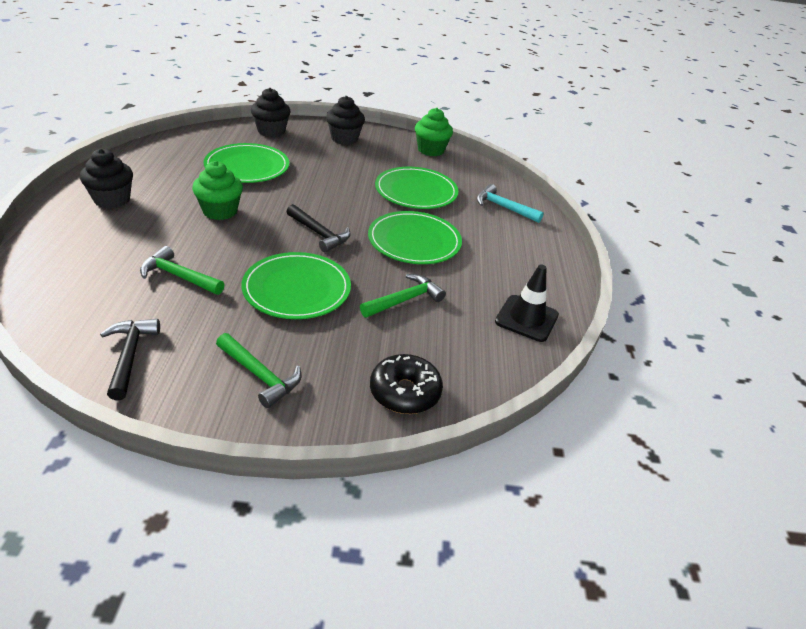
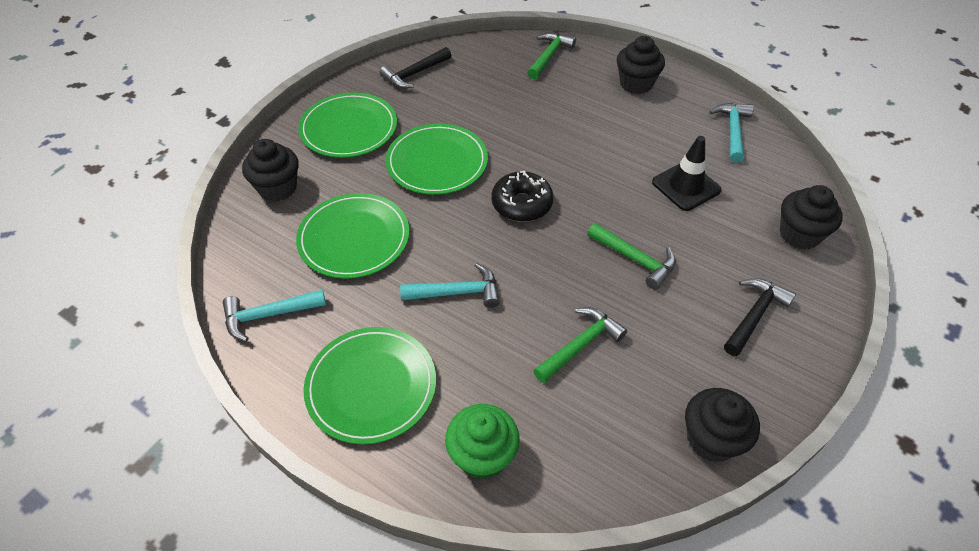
black cupcake: [80,148,133,208] [251,88,291,137] [326,96,365,145] = 3 -> [242,139,299,202] [617,36,665,94] [685,388,760,462] [780,185,843,250] = 4
green cupcake: [192,161,243,220] [415,108,453,156] = 2 -> [445,404,520,480] = 1
turquoise hammer: [476,184,544,223] = 1 -> [223,290,326,341] [400,263,500,308] [710,103,754,163] = 3

